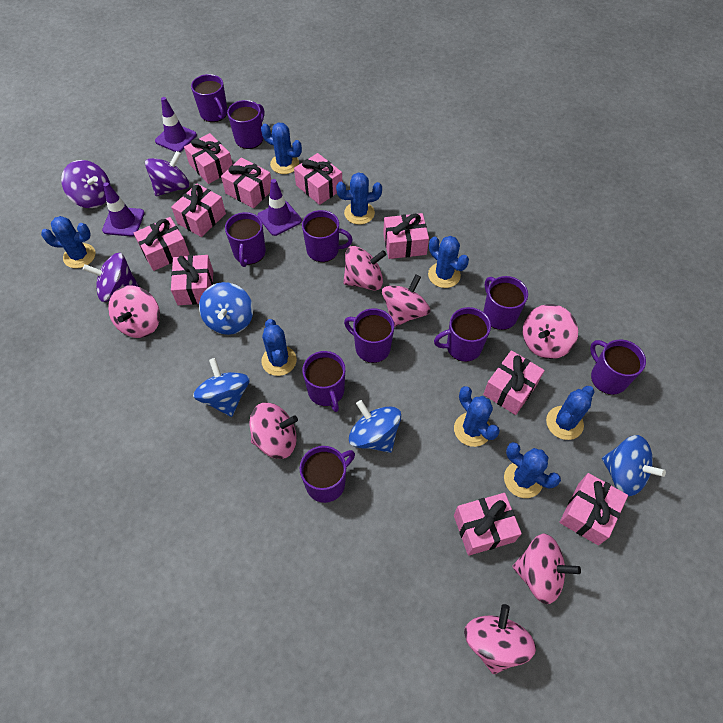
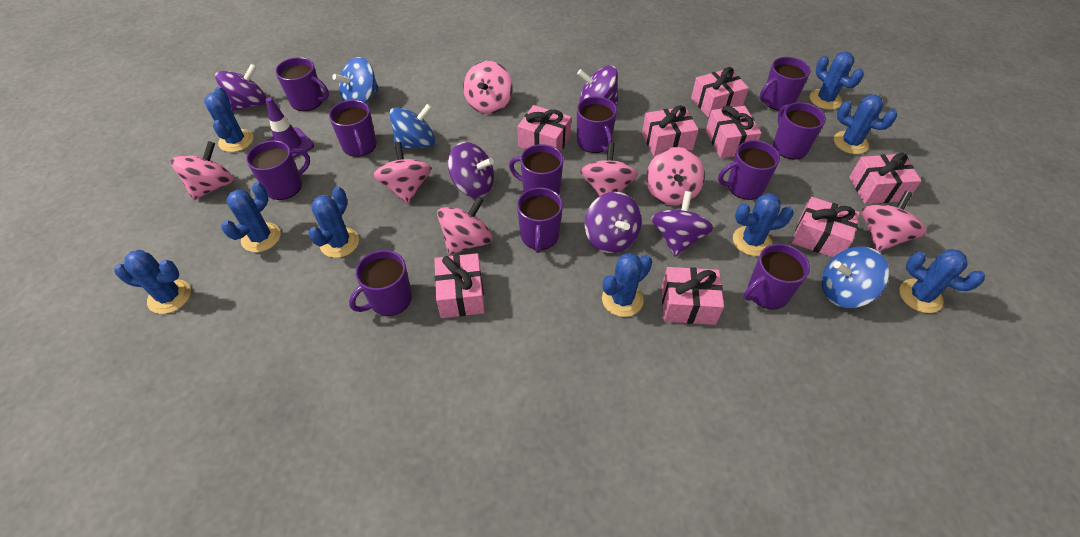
blue cactus: [41,216,95,268] [261,123,302,174] [261,319,297,376] [336,172,382,225] [428,236,469,288] [454,386,500,447] [504,442,561,498] [546,386,595,440] = 8 -> [114,250,191,314] [204,87,253,152] [221,182,281,252] [308,187,359,258] [602,253,652,317] [733,193,794,256] [810,52,864,110] [834,94,897,154] [899,249,985,313] = 9
blue spinning top: [193,358,250,417] [199,282,253,335] [349,400,401,453] [602,435,666,496] = 4 -> [332,57,379,103] [389,104,436,150] [822,247,889,308] = 3
pink gift: [134,217,190,271] [171,184,226,237] [171,255,213,305] [184,133,233,184] [221,158,271,208] [294,153,342,205] [383,213,429,259] [454,493,522,556] [483,350,545,415] [559,473,628,545] = 10 -> [434,253,485,318] [518,105,571,152] [642,105,699,157] [662,267,724,325] [691,67,749,118] [706,106,762,158] [792,197,860,257] [849,153,922,204] = 8
purple mug: [191,74,228,122] [225,212,266,267] [227,100,264,149] [300,446,355,503] [302,210,353,262] [302,351,345,412] [344,308,394,363] [434,307,491,362] [483,276,528,330] [590,340,646,395] = 10 -> [246,140,310,200] [275,57,329,111] [329,100,377,157] [349,250,412,316] [509,144,563,195] [517,187,563,253] [577,96,617,153] [718,140,780,200] [744,244,810,309] [760,57,811,111] [773,102,826,160] = 11
purple spinning top: [61,160,110,208] [83,253,139,302] [145,151,189,196] = 3 -> [215,64,267,111] [448,142,494,198] [577,65,618,105] [585,192,642,253] [651,191,713,257] = 5
purple traffic cone: [102,182,144,236] [155,97,197,152] [258,179,302,236] = 3 -> [266,98,314,158] = 1

